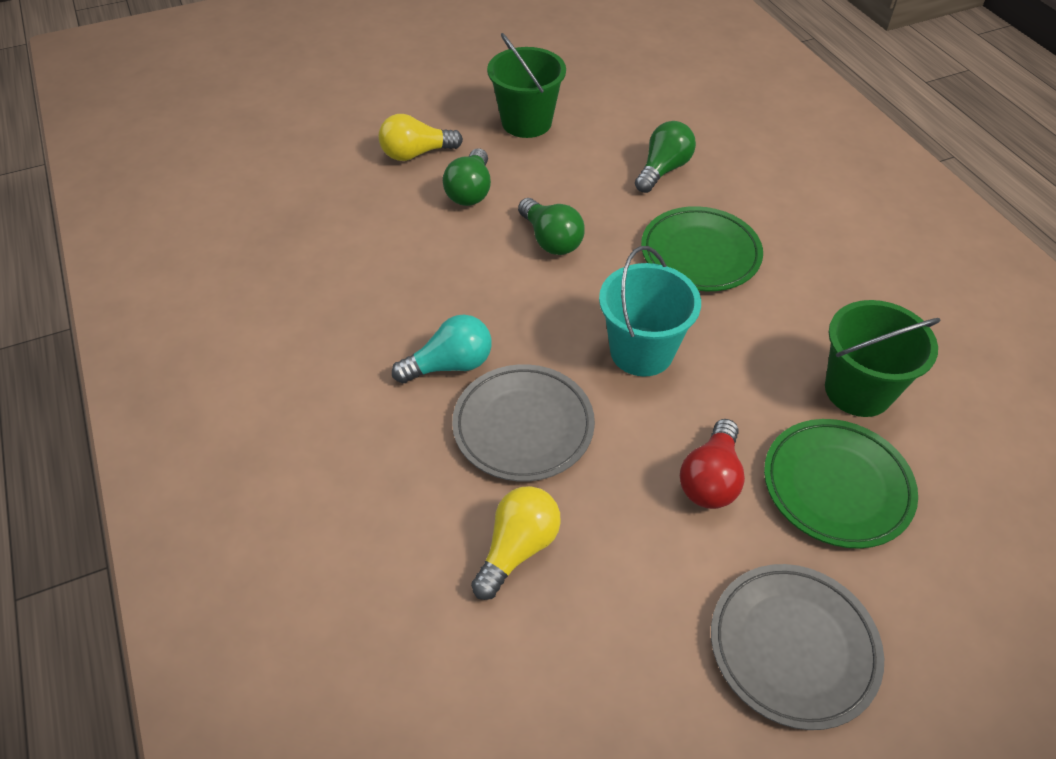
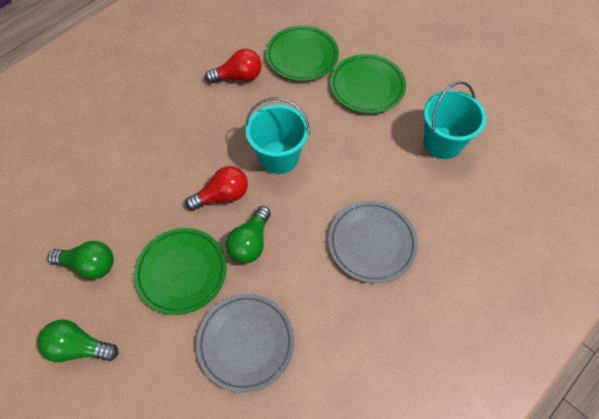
green bucket: [487,33,566,138] [825,300,940,417] = 2 -> none = 0
green plate: [641,206,763,291] [764,419,918,549] = 2 -> [134,228,227,315] [266,26,339,81] [330,54,406,114] = 3
red light bulb: [680,419,745,509] = 1 -> [185,166,248,211] [205,49,262,83] = 2
turquoise bucket: [599,246,701,376] = 1 -> [245,97,310,174] [423,81,486,159] = 2
turquoise light bulb: [392,315,492,383] = 1 -> none = 0
yellow light bulb: [379,114,463,161] [471,486,561,600] = 2 -> none = 0

